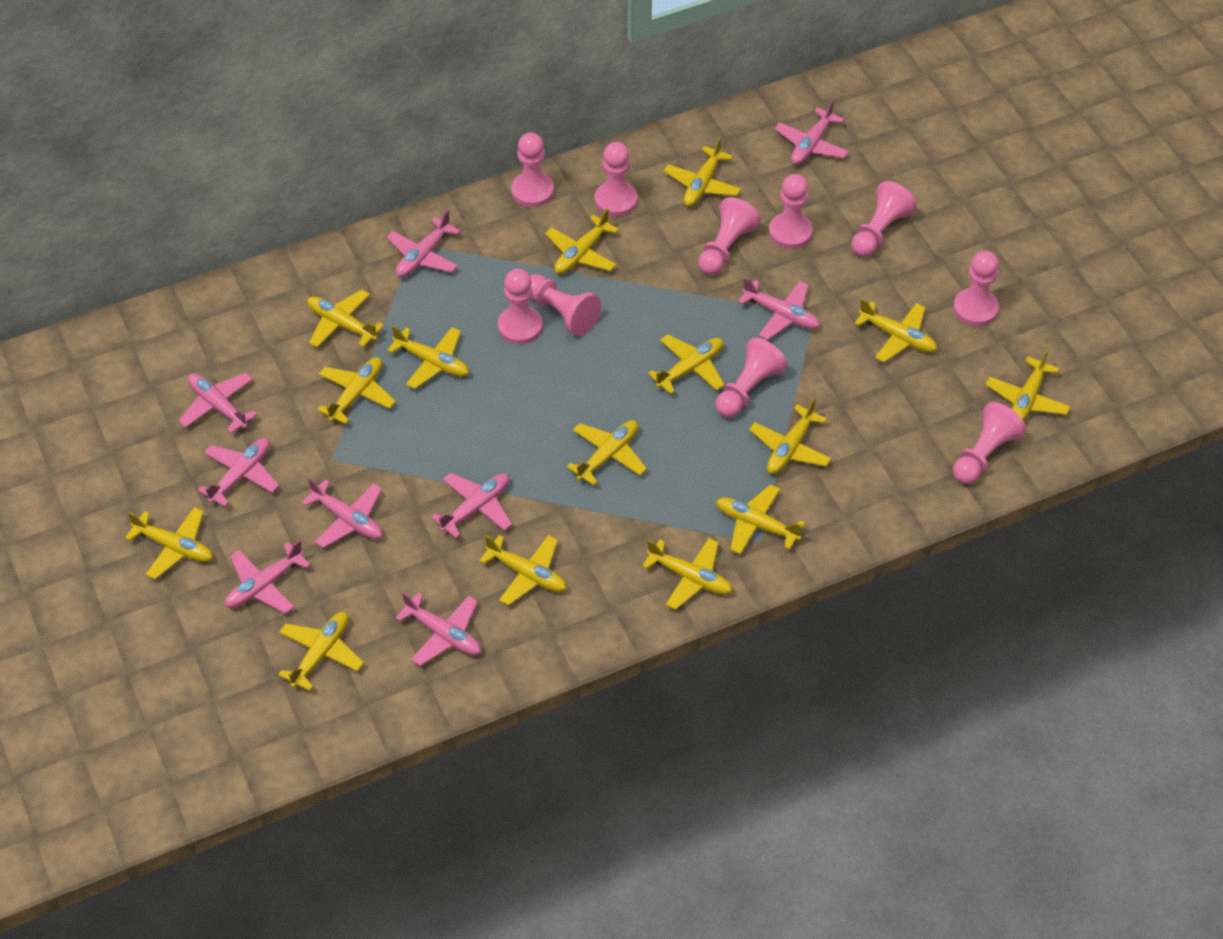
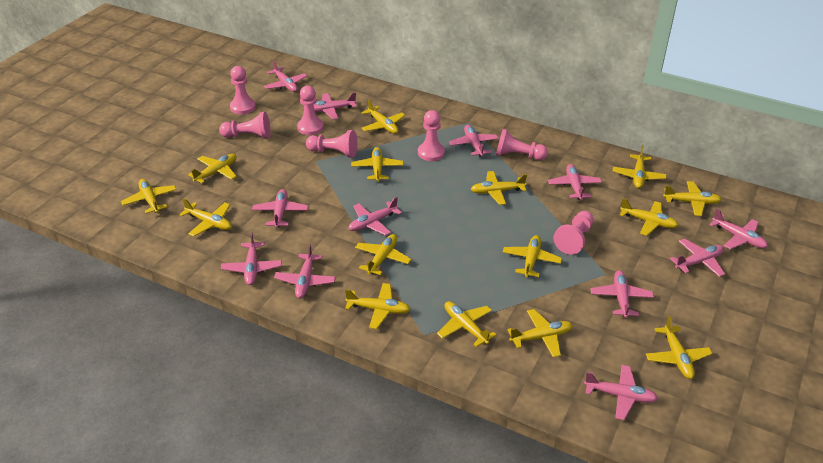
pink pawn: [498,269,543,344] [511,132,554,207] [530,274,601,336] [595,142,637,217] [698,197,761,275] [716,338,788,418] [769,174,813,249] [851,181,917,257] [953,251,999,326] [953,402,1026,484] = 10 -> [219,112,270,139] [230,66,256,114] [297,86,324,135] [306,130,357,158] [418,110,445,161] [496,129,548,160] [553,211,594,255] = 7
pink plane: [179,373,258,434] [198,438,279,507] [225,540,311,614] [302,477,382,548] [387,210,460,277] [395,592,481,666] [431,473,512,538] [738,278,820,340] [775,99,849,165] = 9 -> [221,232,282,285] [252,189,308,228] [264,60,307,92] [274,244,336,298] [313,92,357,120] [349,197,402,236] [449,125,499,157] [548,164,602,200] [584,365,658,420] [591,270,654,318] [670,238,725,277] [709,209,768,249] = 12

